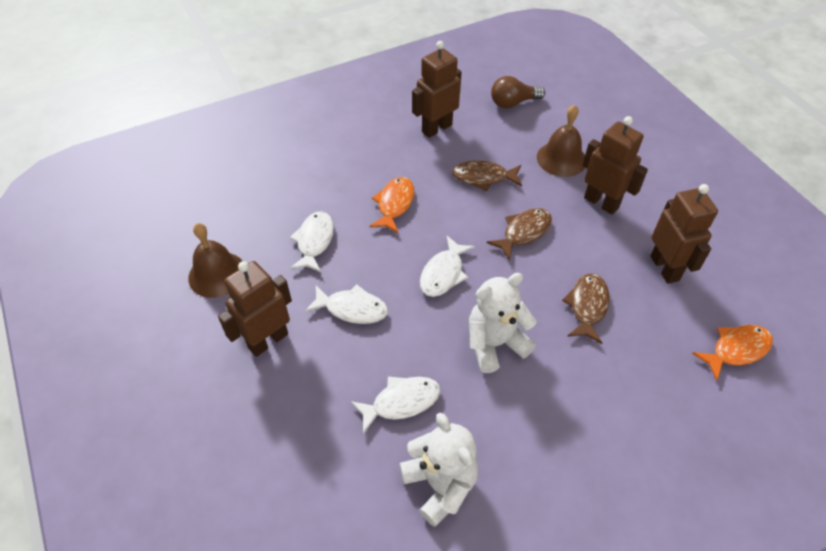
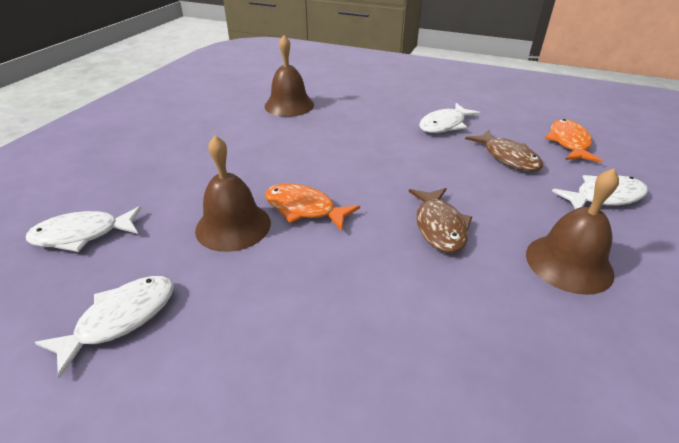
brown bell: [188,223,242,298] [537,105,585,177] = 2 -> [195,135,271,252] [264,35,314,117] [526,168,619,295] = 3
brown fish: [452,160,522,191] [487,208,552,261] [562,274,610,344] = 3 -> [408,188,472,253] [465,130,543,172] = 2
brown light bulb: [491,76,545,109] = 1 -> none = 0
brown robot: [218,261,292,357] [412,41,462,138] [583,116,648,215] [650,184,718,284] = 4 -> none = 0
white teddy bear: [399,413,478,527] [469,273,537,373] = 2 -> none = 0

